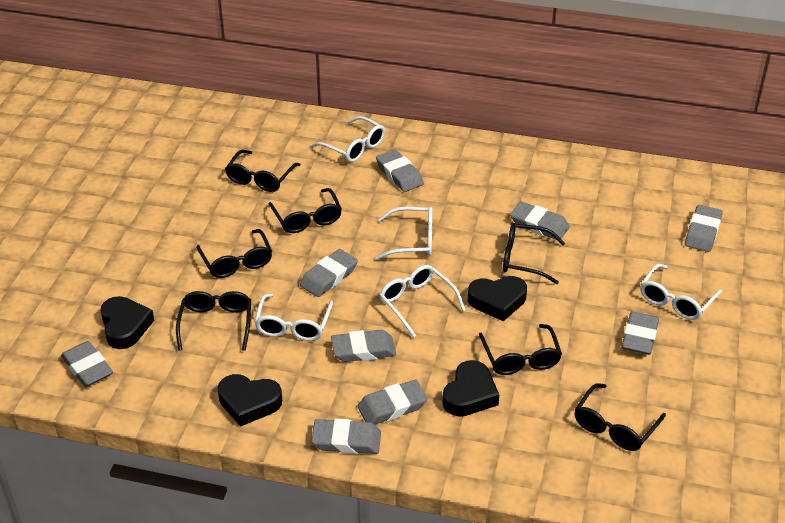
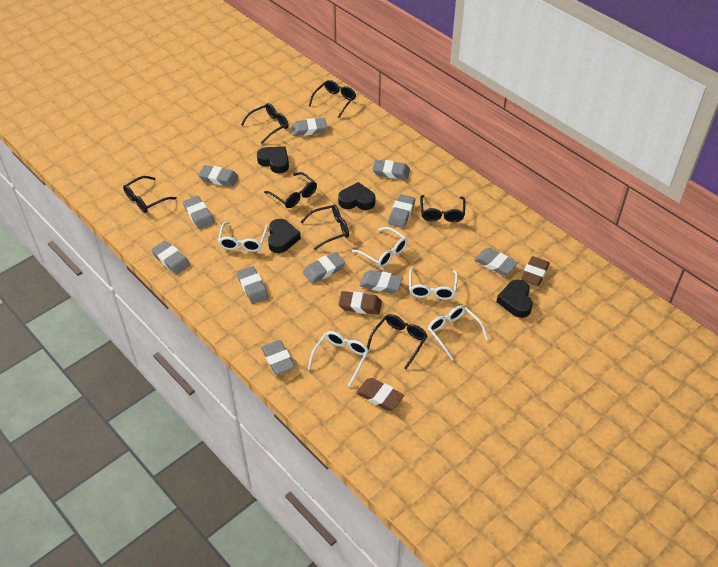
brown eraser: none = 0 -> [339,291,382,315] [356,378,404,411] [521,256,550,286] = 3
grey eraser: [61,341,113,387] [300,249,358,297] [311,418,381,454] [331,330,396,362] [357,380,428,425] [376,149,424,192] [510,201,570,240] [622,311,659,355] [685,205,723,252] = 9 -> [151,241,190,274] [183,196,214,229] [198,165,238,187] [237,266,269,304] [261,340,295,374] [291,118,327,136] [303,252,345,283] [360,270,403,293] [372,160,410,180] [388,194,415,228] [475,248,518,275] = 11

